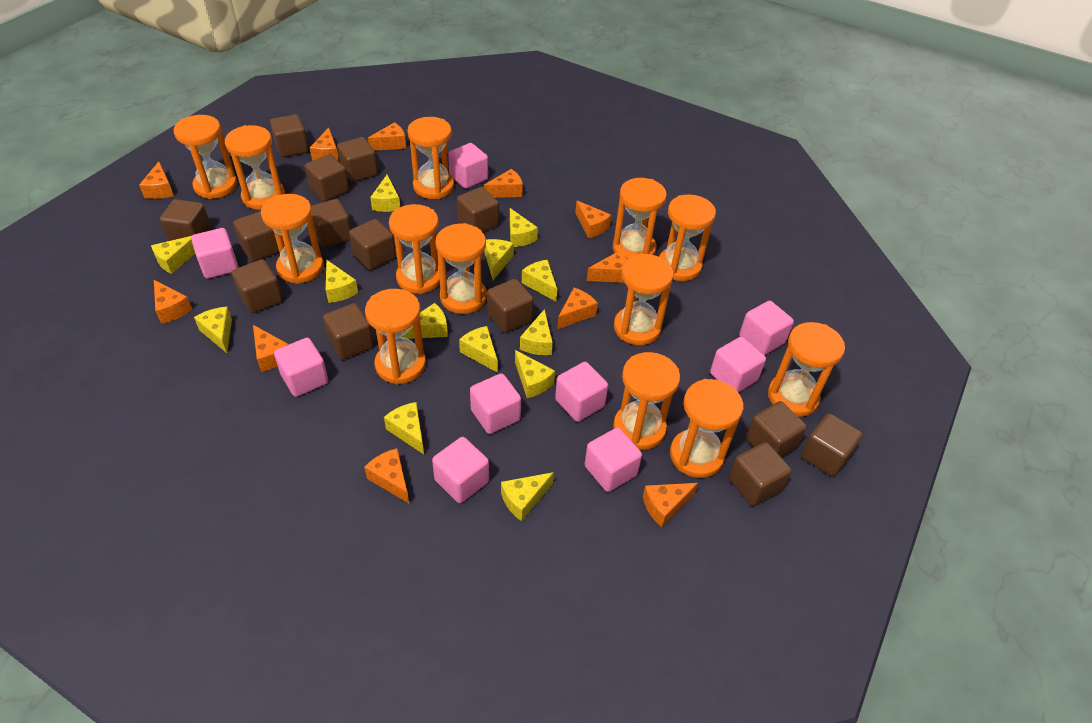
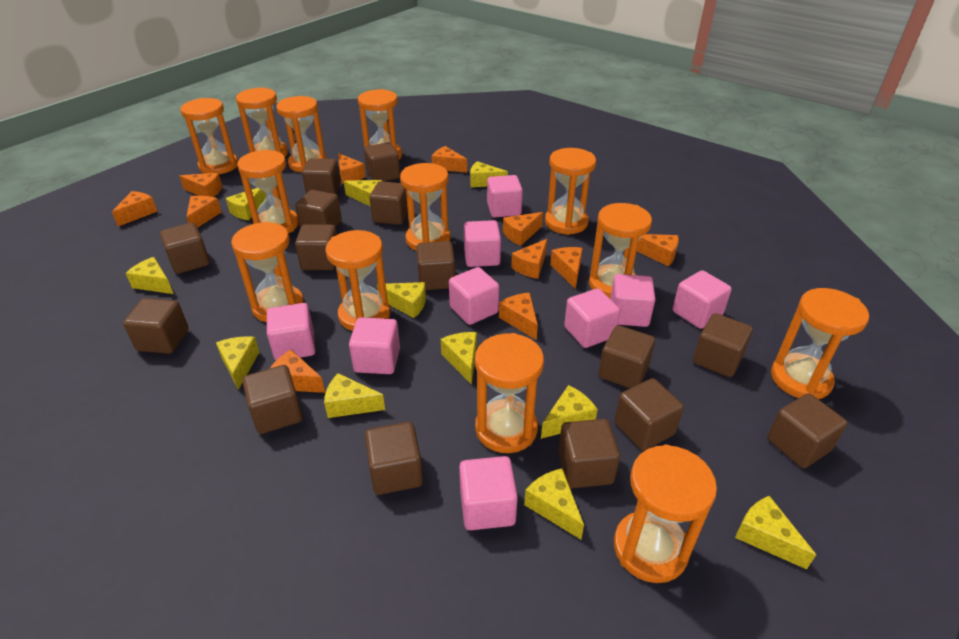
brown cube: [160,199,211,241] [232,259,283,313] [233,211,279,262] [270,114,309,157] [305,154,349,202] [311,199,351,248] [323,303,374,360] [337,137,378,182] [349,219,396,270] [457,187,499,232] [487,279,533,333] [729,442,792,506] [746,401,807,458] [801,413,863,477] = 14 -> [123,298,189,354] [160,223,210,274] [242,365,303,434] [295,190,342,228] [295,225,337,270] [302,158,341,194] [364,142,400,182] [365,422,423,495] [369,181,408,225] [417,241,455,290] [558,419,620,488] [598,325,655,388] [614,378,684,451] [693,313,753,377] [767,393,847,468] = 15
yellow cheese: [151,236,195,274] [194,307,232,353] [326,260,358,303] [370,175,400,212] [384,402,424,454] [401,303,448,339] [459,326,498,373] [484,239,514,280] [501,472,554,521] [510,208,538,247] [515,350,555,398] [520,309,553,355] [522,260,557,302] = 13 -> [126,257,173,294] [216,336,259,390] [226,188,266,220] [324,373,385,418] [344,180,382,207] [377,282,426,318] [441,332,477,385] [470,161,508,187] [524,468,584,539] [541,385,598,439] [735,496,816,569] = 11

